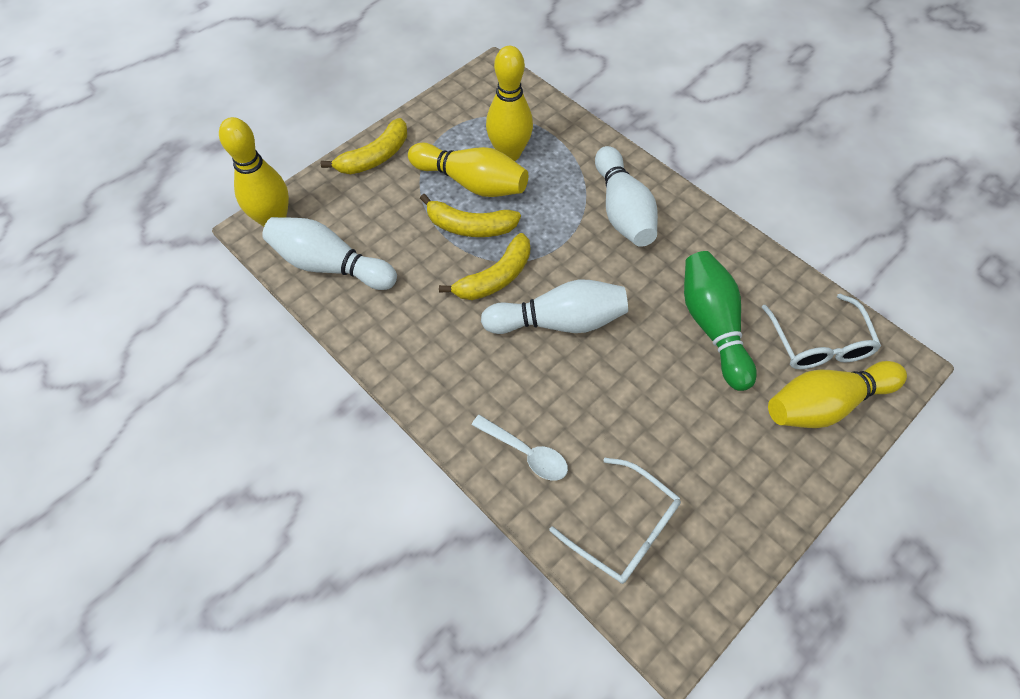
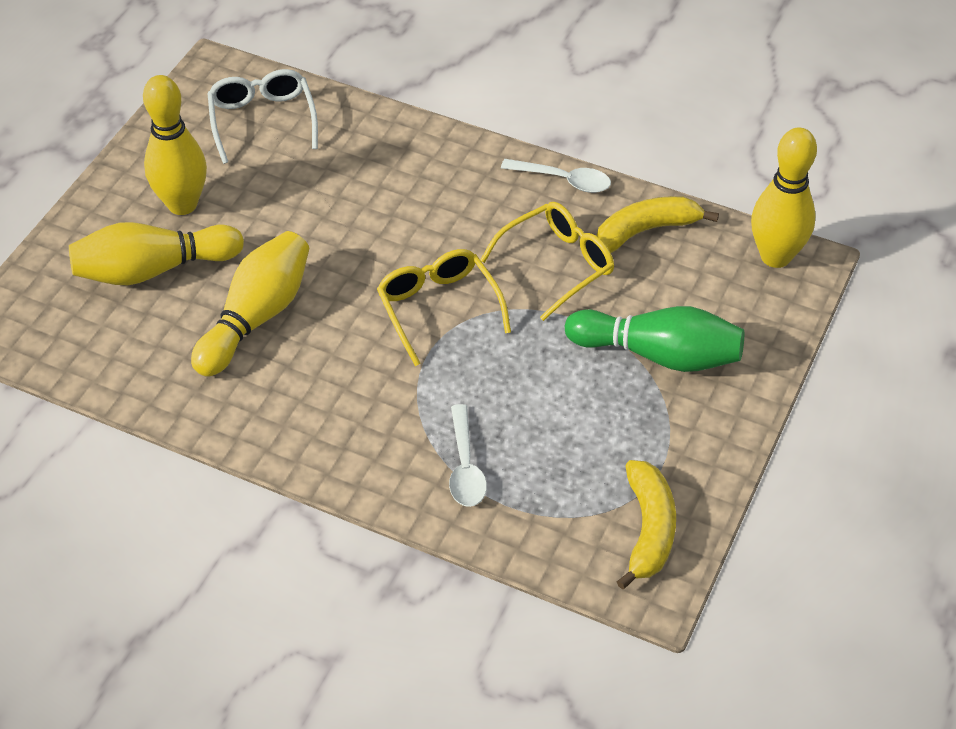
white bowling pin: [262,217,397,290] [481,280,628,334] [595,146,658,247] = 3 -> none = 0
white glasses: [549,458,681,584] [762,294,881,369] = 2 -> [207,69,318,164] = 1
white spoon: [472,415,568,481] = 1 -> [449,404,487,507] [501,159,611,193] = 2
yellow banana: [321,118,407,174] [420,194,521,237] [439,233,530,300] = 3 -> [597,196,719,253] [617,460,676,589] = 2
yellow glasses: none = 0 -> [377,249,511,366] [480,202,614,321] = 2

